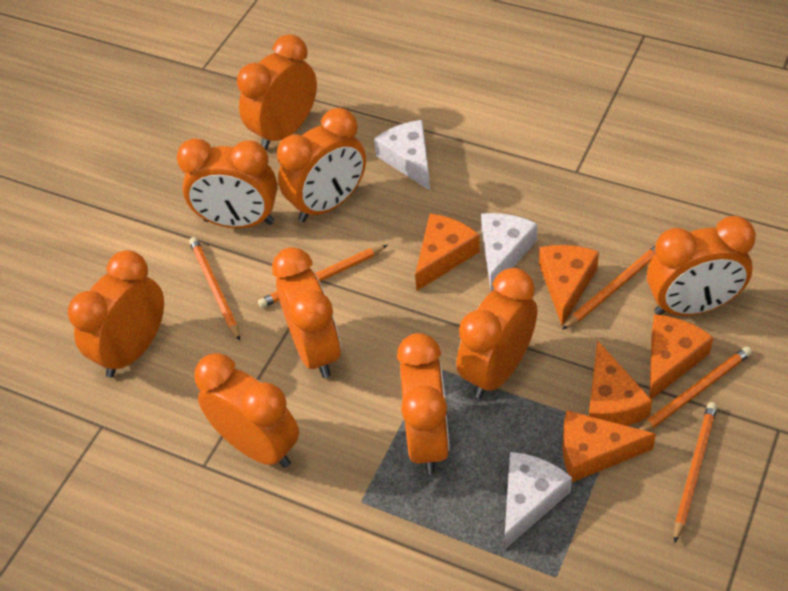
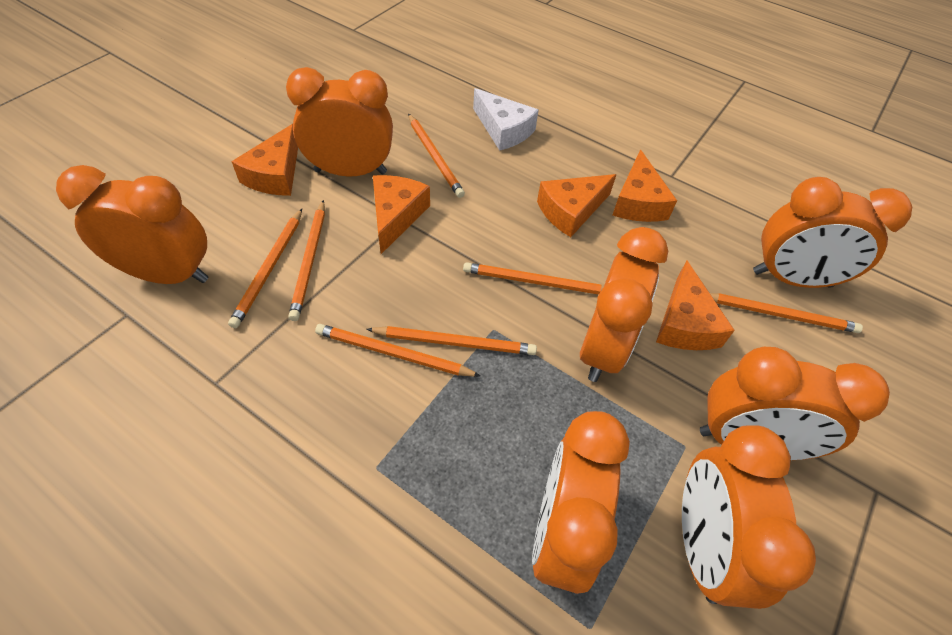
orange clock: [68,250,164,378] [177,138,278,228] [194,353,299,468] [237,34,317,150] [272,247,341,378] [277,108,366,222] [397,333,450,474] [456,268,537,399] [647,216,756,316] = 9 -> [56,165,208,284] [286,67,393,177] [532,411,630,594] [580,227,668,382] [682,425,816,609] [700,347,890,460] [753,177,912,288] = 7
orange pencil: [189,237,240,341] [258,245,387,308] [562,245,656,330] [640,346,752,431] [674,402,717,543] = 5 -> [228,209,302,328] [288,200,325,321] [315,324,480,377] [367,326,537,355] [408,114,465,198] [463,262,604,295] [710,293,863,333] = 7
white cheese: [374,120,430,190] [481,213,537,291] [505,452,572,549] = 3 -> [473,88,539,151] = 1

